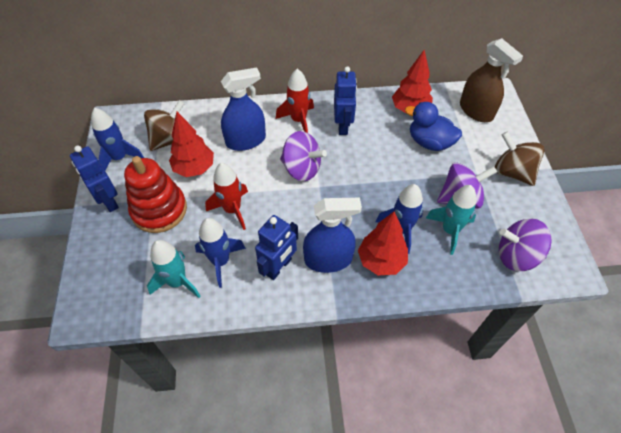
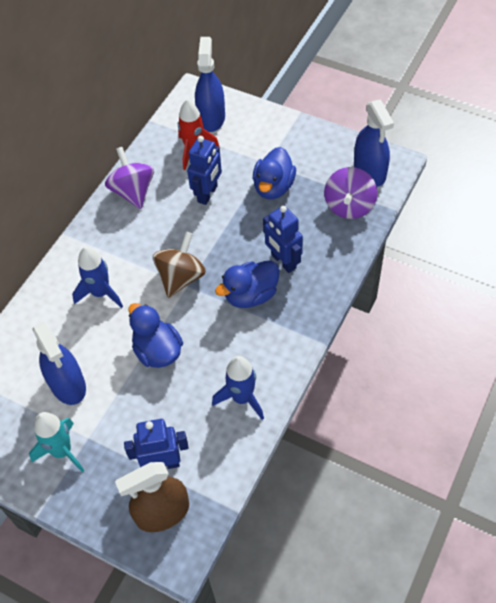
blue duck: [405,102,462,151] = 1 -> [128,303,183,368] [215,260,279,308] [253,147,296,199] = 3
blue rocket: [91,108,144,170] [195,218,246,288] [376,184,423,254] = 3 -> [72,247,123,308] [212,356,264,420] = 2
blue spray bottle: [221,67,266,151] [303,198,362,273] = 2 -> [32,321,86,405] [195,37,225,132] [354,100,394,187] = 3
brown spinning top: [144,100,185,151] [495,131,544,186] = 2 -> [153,232,206,298] = 1
purple spinning top: [280,131,327,181] [437,163,497,209] [499,219,552,271] = 3 -> [105,147,154,209] [324,167,377,219] = 2
red rocket: [205,163,248,230] [276,69,314,133] = 2 -> [178,99,220,170] = 1
red stacking toy: [124,156,187,233] = 1 -> none = 0
red tree: [169,112,214,177] [358,211,408,275] [392,50,433,114] = 3 -> none = 0
turquoise rocket: [147,240,201,298] [426,185,476,255] = 2 -> [29,412,84,473] = 1

